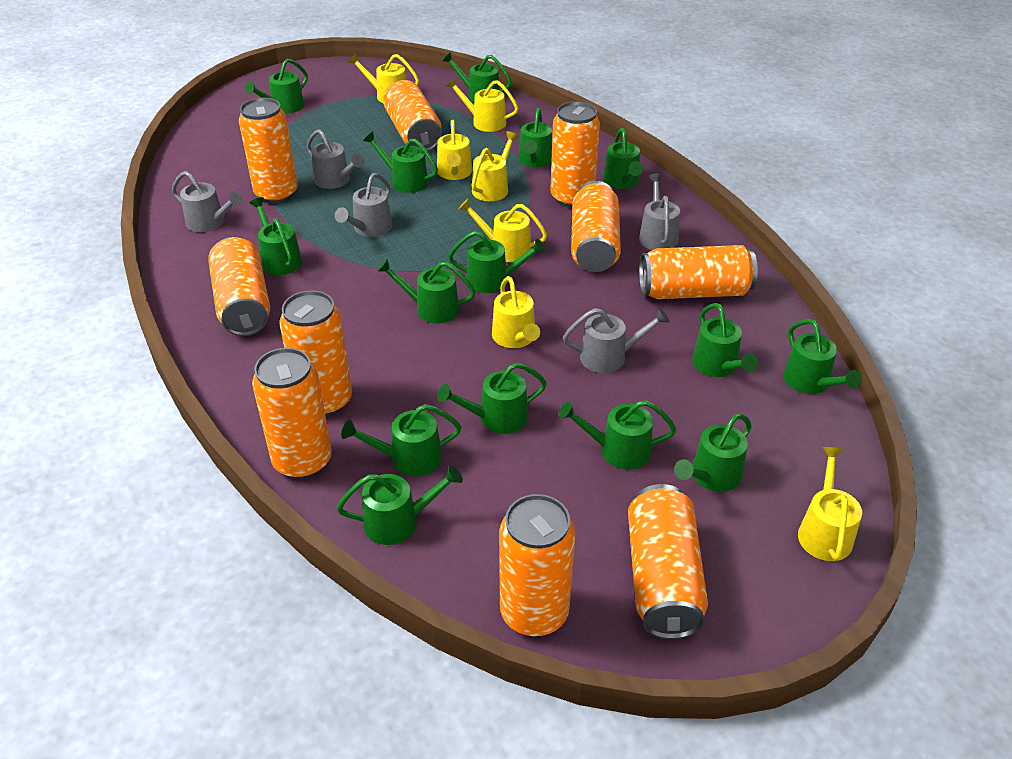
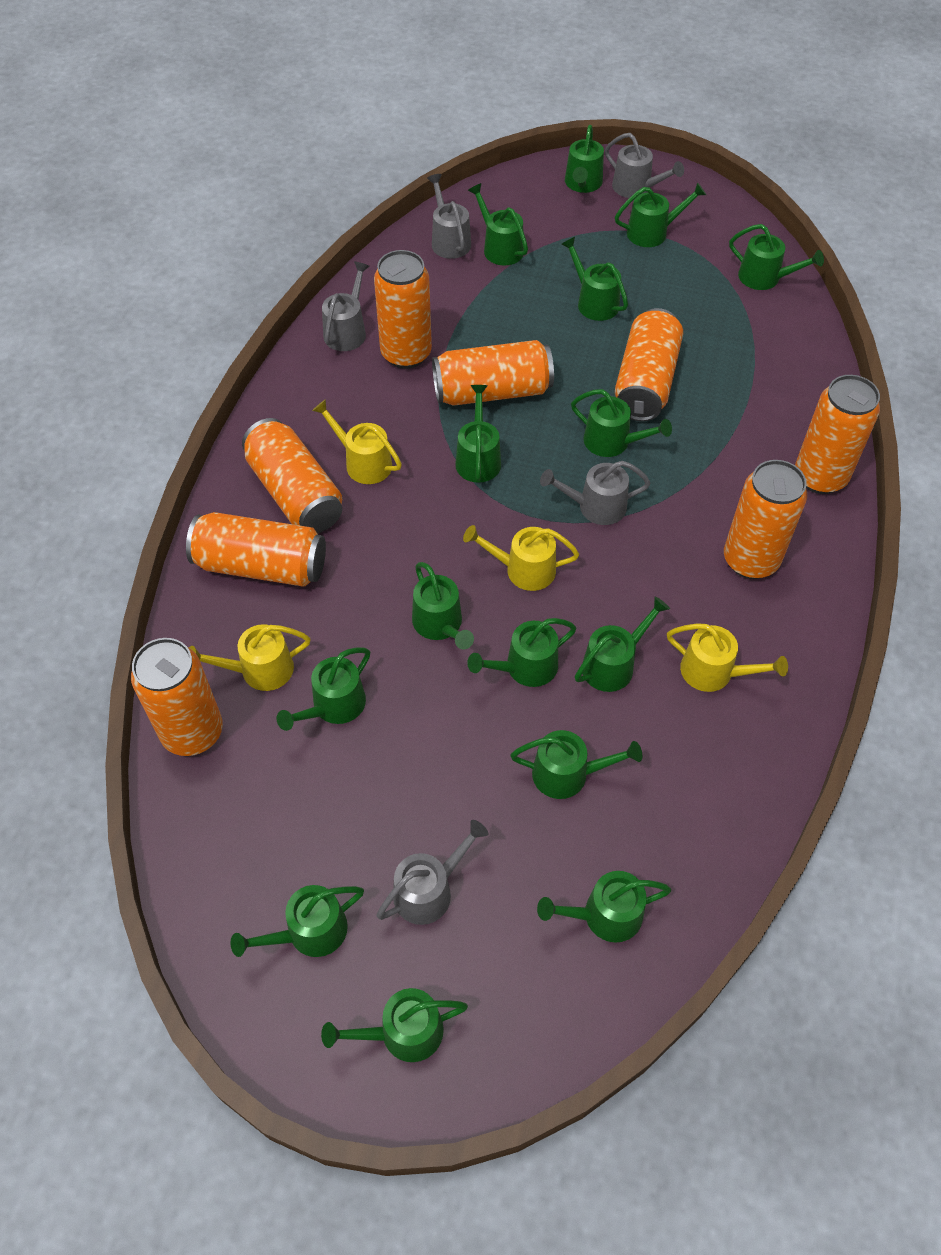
orange can: [208,237,270,336] [239,98,298,204] [252,348,332,480] [279,290,352,417] [383,80,442,151] [499,494,575,637] [550,101,600,208] [571,181,621,272] [628,484,708,639] [639,245,758,299] = 10 -> [131,638,223,756] [186,512,326,587] [242,418,342,533] [374,250,432,369] [432,340,554,406] [615,308,683,421] [724,460,807,579] [795,375,880,494] = 8
yellow watering can: [348,53,419,103] [437,120,472,180] [446,78,518,132] [459,198,547,262] [472,131,519,201] [492,276,540,348] [798,447,862,561] = 7 -> [189,624,311,691] [312,399,402,484] [463,525,579,591] [667,623,788,692] = 4

